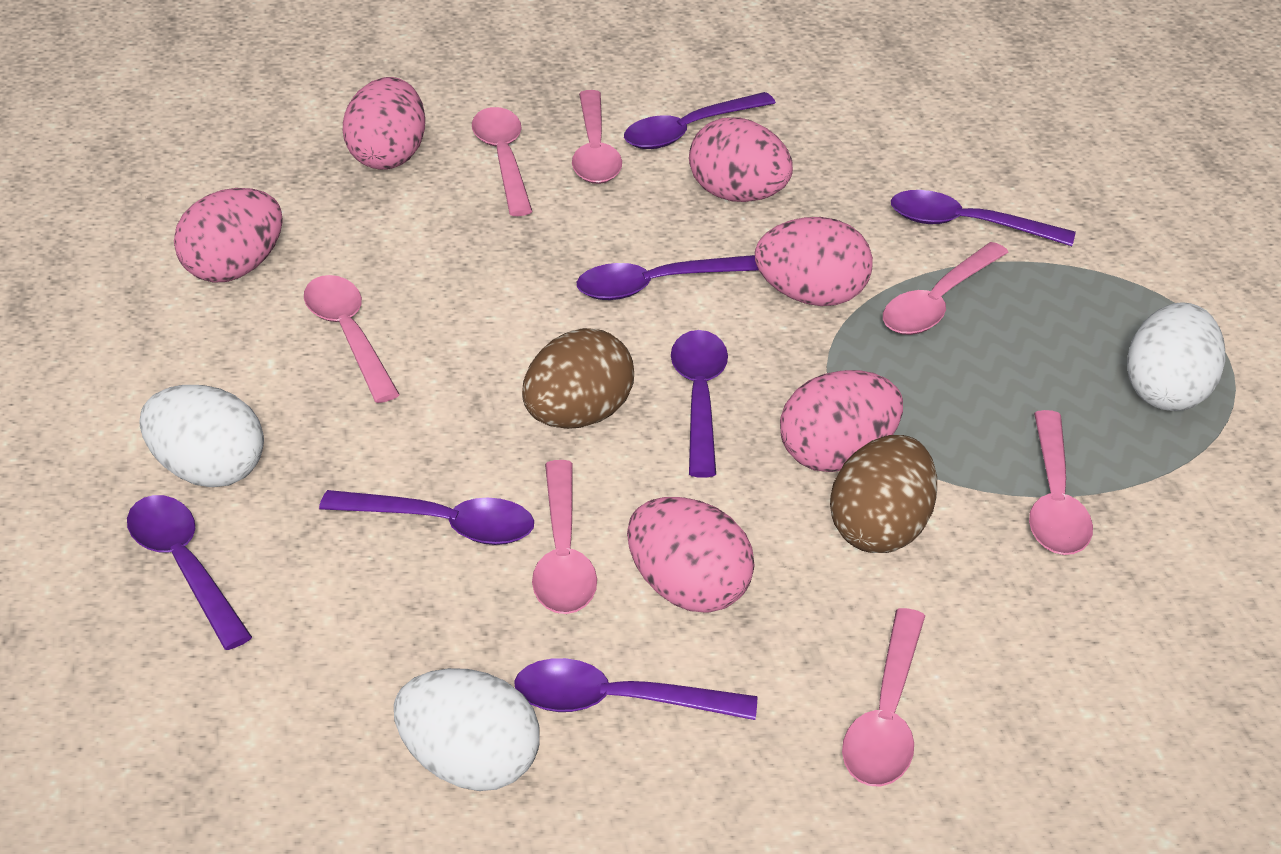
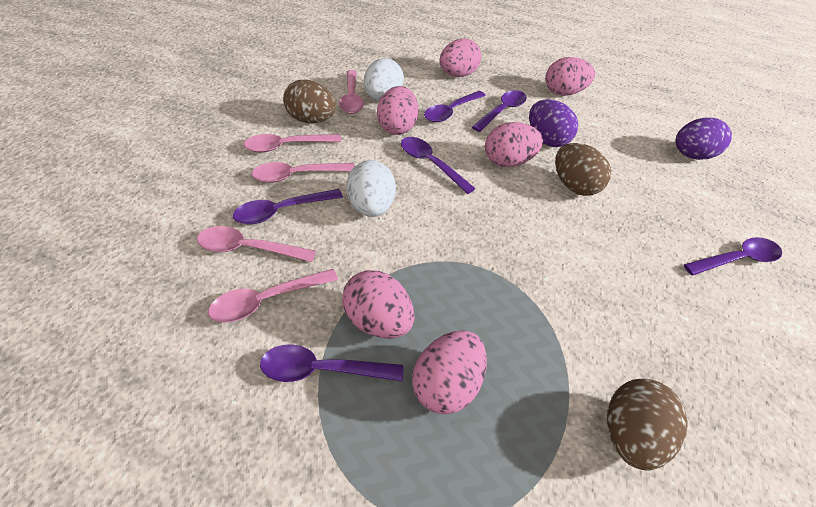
brown egg: [522,328,634,429] [830,435,937,553] = 2 -> [283,80,336,123] [555,143,611,196] [607,379,688,470] = 3
pink spoon: [304,275,400,403] [472,107,533,216] [532,460,597,614] [572,90,622,184] [842,608,925,787] [883,242,1009,335] [1029,410,1093,555] = 7 -> [197,226,316,262] [208,269,338,323] [244,134,342,152] [252,162,355,183] [339,70,364,114] = 5
purple egg: none = 0 -> [529,99,578,147] [675,117,732,160] = 2
purple spoon: [127,495,252,650] [319,490,534,545] [514,658,757,720] [577,255,759,300] [624,92,776,149] [671,330,728,477] [891,190,1076,246] = 7 -> [233,189,343,224] [260,344,403,382] [401,137,476,194] [424,91,486,122] [472,90,527,132] [684,237,782,275] = 6
white egg: [139,385,264,487] [394,668,540,791] [1127,302,1226,411] = 3 -> [346,160,396,217] [364,58,404,101] = 2

